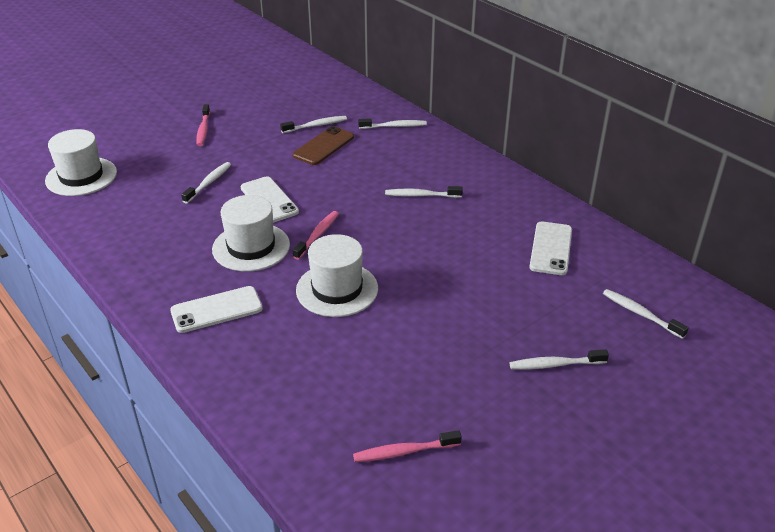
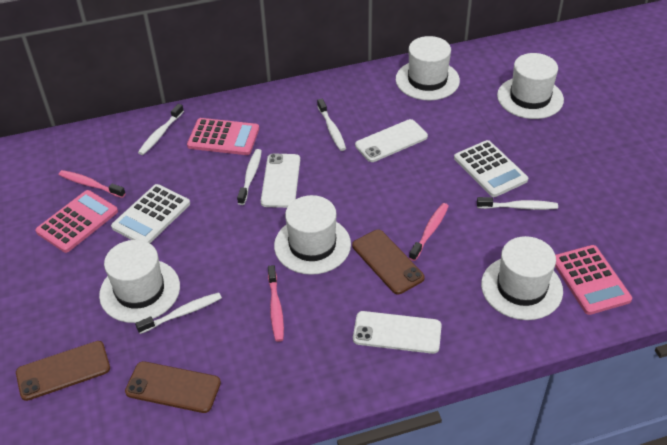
brown phone: [293,126,354,165] = 1 -> [16,341,110,401] [125,361,221,413] [352,230,425,294] = 3
pink calculator: none = 0 -> [35,190,118,253] [187,118,259,155] [555,245,632,315] = 3
white calculator: none = 0 -> [111,184,190,243] [454,140,528,197] = 2
white hat: [45,129,117,196] [212,195,290,272] [296,234,378,317] = 3 -> [99,240,180,323] [274,195,351,275] [396,36,460,100] [481,236,563,320] [497,53,564,119] = 5
white toothbrush: [181,162,231,204] [280,116,347,133] [358,118,427,129] [385,186,463,198] [510,349,609,370] [603,289,689,339] = 6 -> [135,292,222,334] [138,104,184,155] [237,149,262,205] [317,99,346,151] [477,197,558,210] = 5

